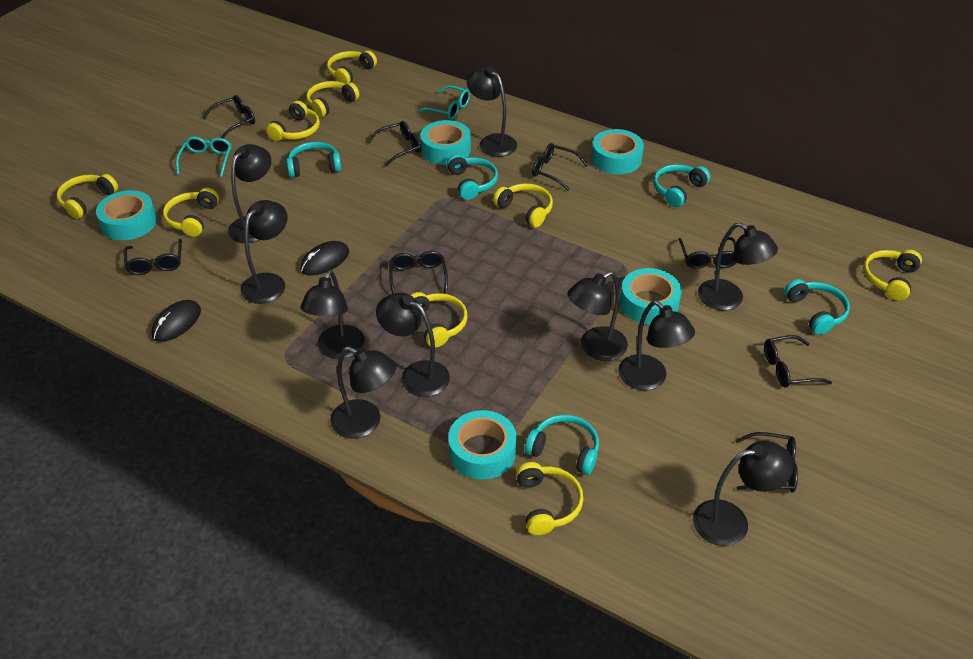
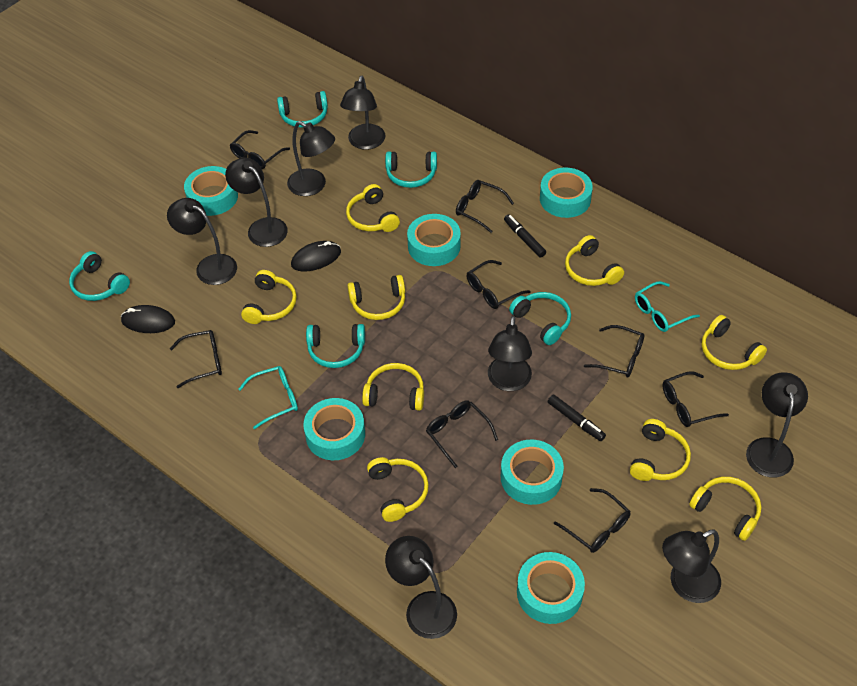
black lamp: [228,144,271,243] [241,200,288,304] [301,270,364,359] [330,346,396,439] [376,293,450,397] [467,67,517,157] [568,271,628,361] [618,300,695,390] [693,441,794,546] [698,223,778,310] = 10 -> [167,198,237,285] [225,158,288,247] [287,121,335,196] [340,76,385,150] [385,536,457,639] [488,316,532,391] [662,530,721,603] [746,372,808,478] = 8
black marker: none = 0 -> [504,214,546,257] [548,394,606,441] = 2
turquoise tape: [96,190,157,240] [420,120,471,165] [448,410,517,479] [591,129,644,174] [620,268,682,325] = 5 -> [184,166,238,216] [303,398,365,460] [407,214,461,266] [501,440,564,505] [517,552,585,624] [540,167,593,218] = 6

